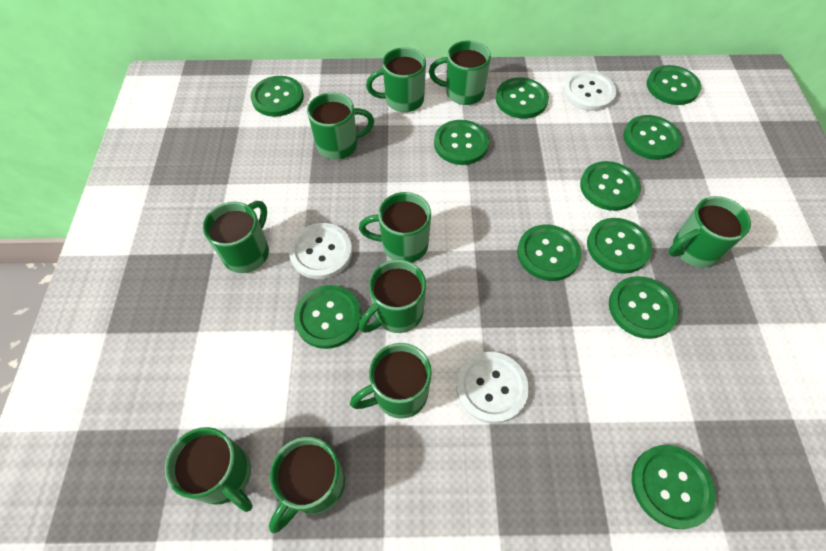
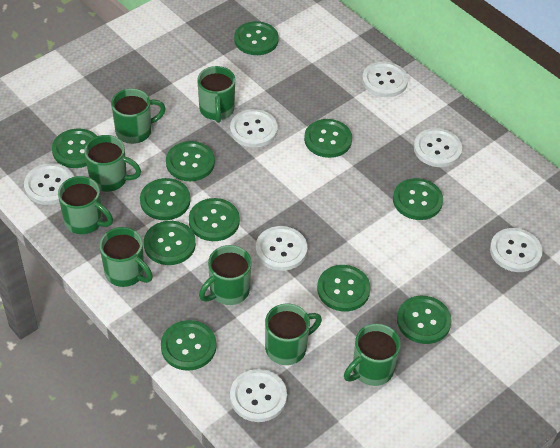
green mug: [165,427,253,512] [203,201,269,273] [269,437,345,533] [307,92,374,160] [350,343,432,419] [359,192,431,263] [359,260,426,333] [366,47,426,112] [429,41,491,105] [668,196,751,268] = 10 -> [58,176,113,234] [84,135,141,192] [100,227,153,287] [111,89,166,144] [197,66,235,123] [199,245,252,305] [265,303,322,365] [344,324,401,386] = 8
white button: [289,223,352,279] [456,352,529,424] [563,71,616,111] = 3 -> [24,163,74,205] [230,109,278,148] [230,369,287,422] [256,226,307,271] [362,62,408,97] [414,128,462,167] [490,228,542,272] = 7

